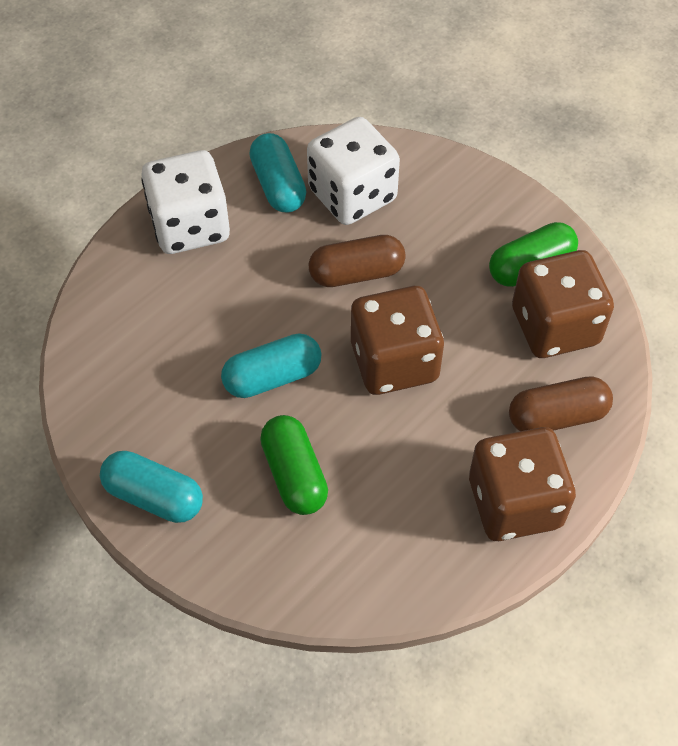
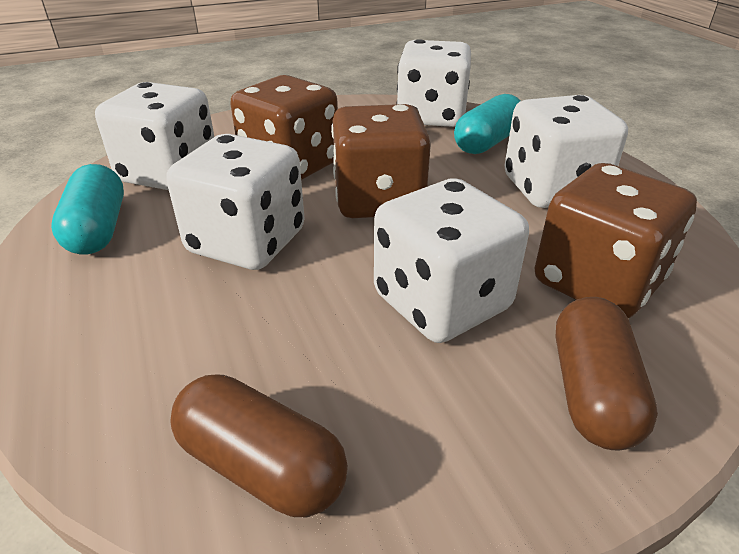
green capsule: [260,415,328,515] [489,222,578,287] = 2 -> none = 0
turquoise capsule: [100,451,203,523] [221,333,321,398] [249,133,307,213] = 3 -> [51,164,124,255] [454,94,521,154] = 2
white dice: [141,150,230,254] [307,117,400,225] = 2 -> [95,82,214,190] [166,134,305,270] [374,178,529,343] [396,39,471,127] [505,95,628,208] = 5

